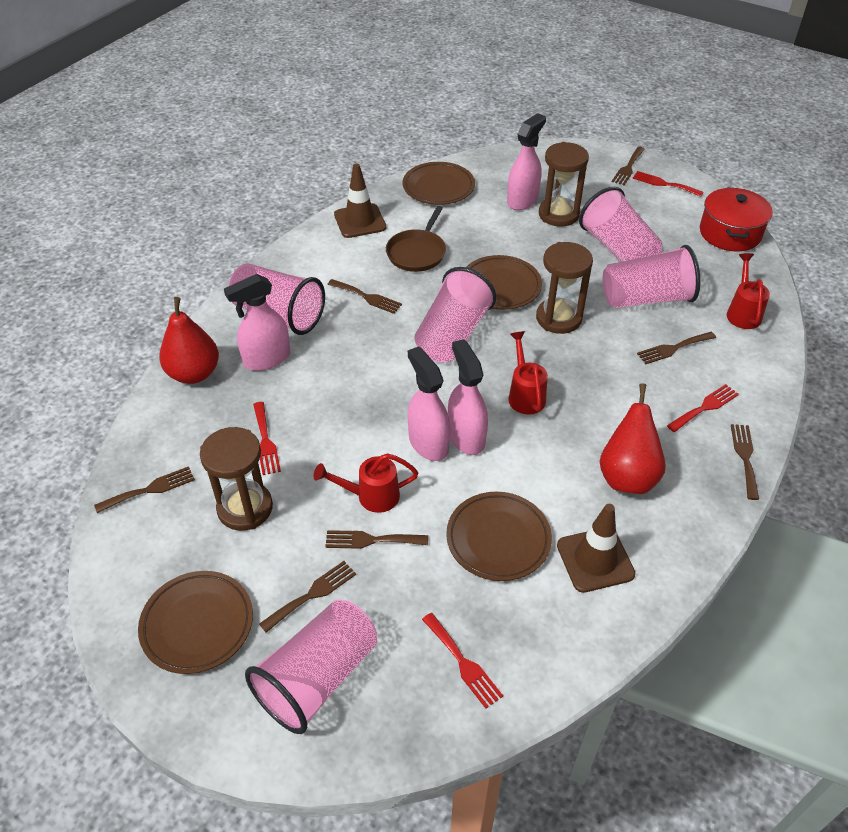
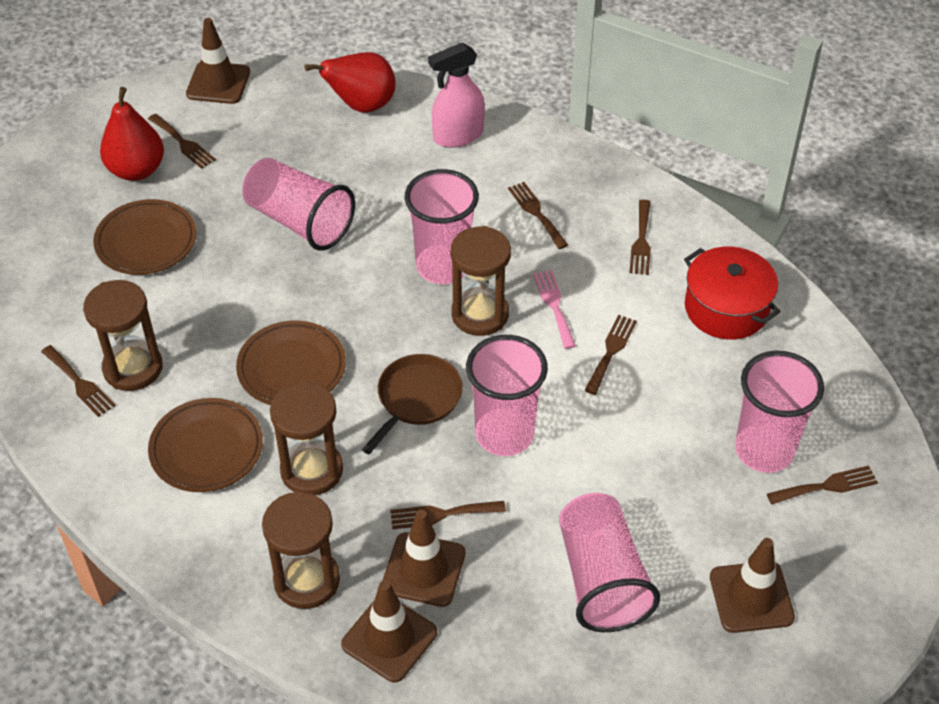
brown hourglass: [200,427,273,531] [536,242,593,334] [539,142,589,227] = 3 -> [83,280,163,391] [262,491,340,609] [270,381,343,495] [451,226,511,336] = 4
brown plate: [138,571,253,674] [403,162,475,205] [446,492,552,581] [466,255,542,310] = 4 -> [93,199,196,275] [148,398,263,492] [236,320,346,405] = 3
brown traffic cone: [334,164,386,238] [557,504,636,593] = 2 -> [186,18,250,104] [341,580,437,682] [382,510,465,607] [710,538,795,633] = 4
pink fork: none = 0 -> [533,270,576,349] = 1
pink spray bottle: [224,274,290,371] [408,346,450,461] [448,339,488,455] [507,113,546,210] = 4 -> [428,42,485,148] = 1
red fork: [253,402,281,475] [422,613,503,709] [633,171,704,197] [667,384,739,432] = 4 -> none = 0
red watering can: [313,453,418,513] [508,331,548,414] [727,253,770,329] = 3 -> none = 0

